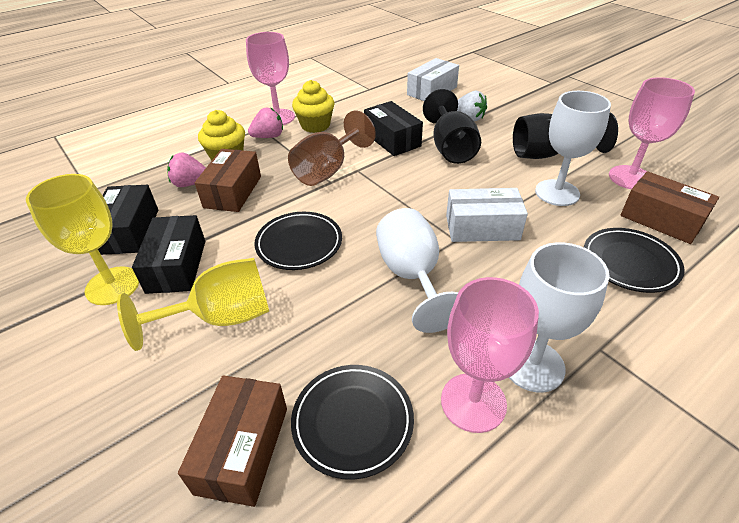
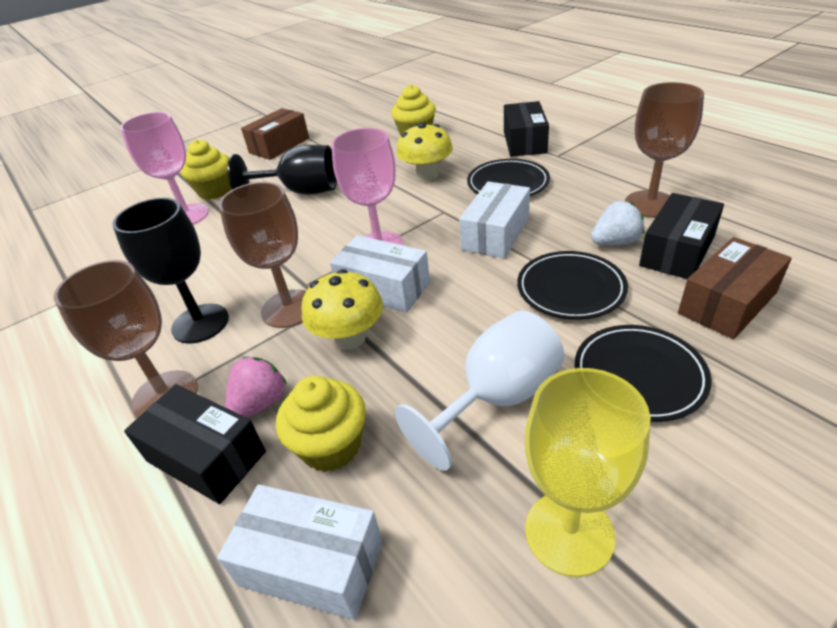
brown box: [178,375,287,507] [195,149,261,212] [620,171,719,244] = 3 -> [241,108,309,160] [678,237,792,339] = 2
brown goblet: [288,110,376,186] = 1 -> [54,260,198,418] [219,182,306,328] [625,82,704,218] = 3
pink goblet: [246,32,295,125] [441,277,539,433] [609,77,695,189] = 3 -> [120,112,209,225] [331,128,404,245] = 2
pink strawberry: [167,152,206,187] [248,107,283,138] = 2 -> [225,357,287,418] = 1
white box: [407,58,459,101] [446,188,528,242] = 2 -> [217,484,383,620] [330,235,430,313] [459,182,530,258] = 3
white goblet: [376,208,458,333] [509,242,610,393] [535,91,611,206] = 3 -> [395,310,564,471] = 1
yellow cupcake: [198,110,245,161] [292,80,334,133] = 2 -> [181,139,231,199] [276,376,366,472] [391,85,436,136] = 3
yellow goblet: [26,174,139,305] [117,258,269,351] = 2 -> [525,368,650,577] = 1
yellow mushroom: none = 0 -> [301,269,383,350] [397,122,453,181] = 2

